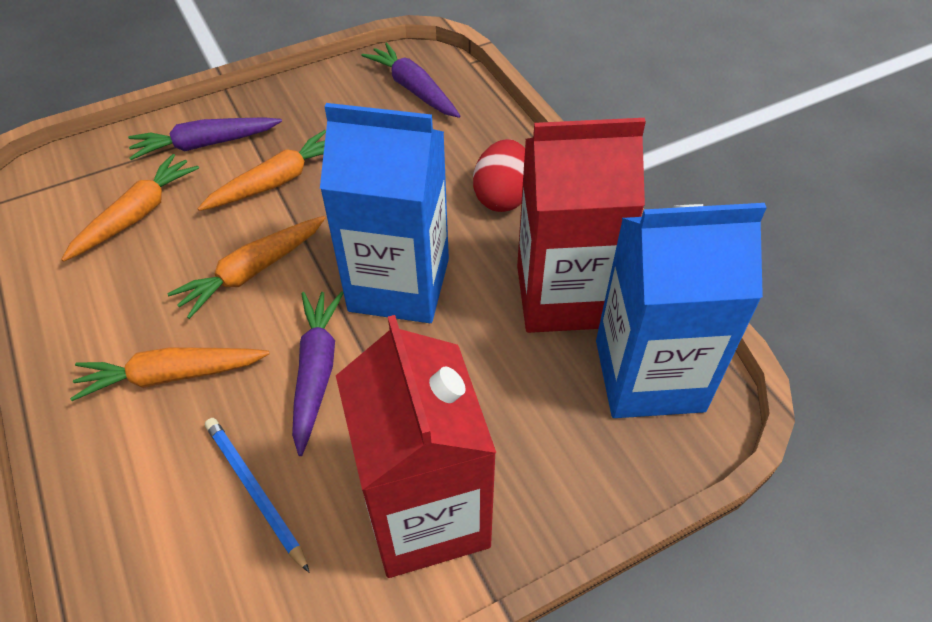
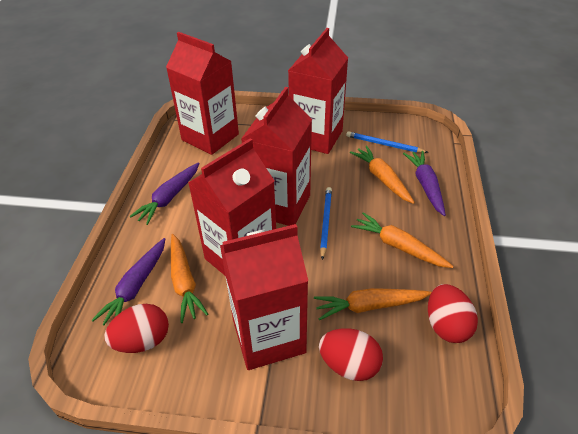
blue carton: [320,103,449,323] [596,203,767,418] = 2 -> none = 0
blue pencil: [205,418,309,572] = 1 -> [320,187,332,260] [346,131,429,153] = 2
red carton: [336,315,496,578] [517,118,646,333] = 2 -> [166,32,239,155] [188,138,276,275] [220,224,308,370] [241,87,312,226] [288,28,348,154] = 5
red egg: [473,139,525,212] = 1 -> [104,304,169,353] [319,328,383,381] [428,284,478,343] = 3

